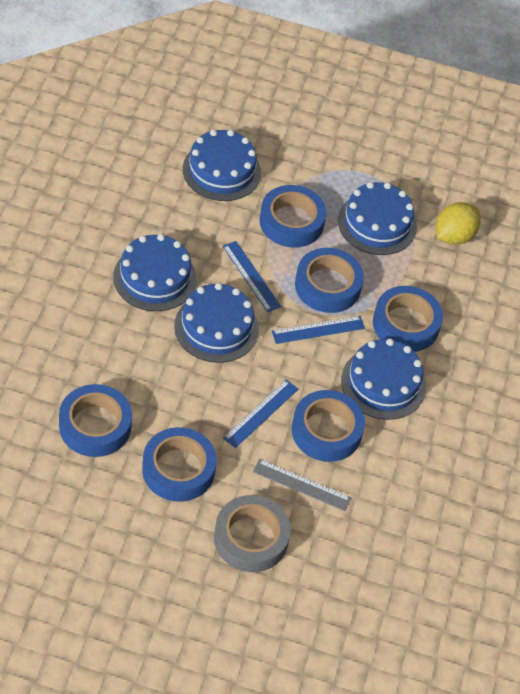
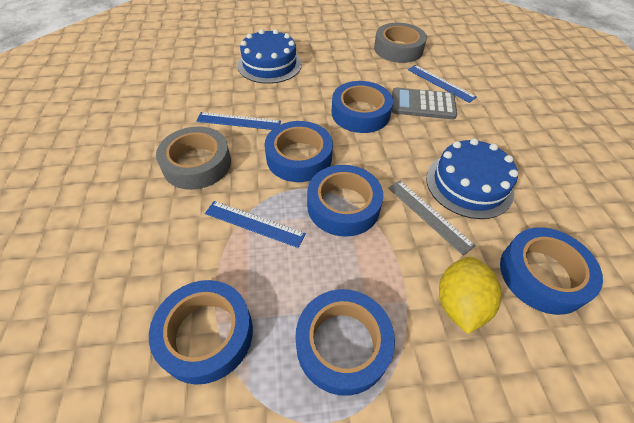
blue cake: [114,234,197,311] [174,283,259,363] [183,129,261,201] [338,182,417,255] [341,338,426,420] = 5 -> [237,29,302,84] [426,138,518,219] = 2
grey calculator: none = 0 -> [392,88,457,119] = 1
grey tape: [214,495,291,572] = 1 -> [156,126,231,190] [374,23,427,63] = 2

